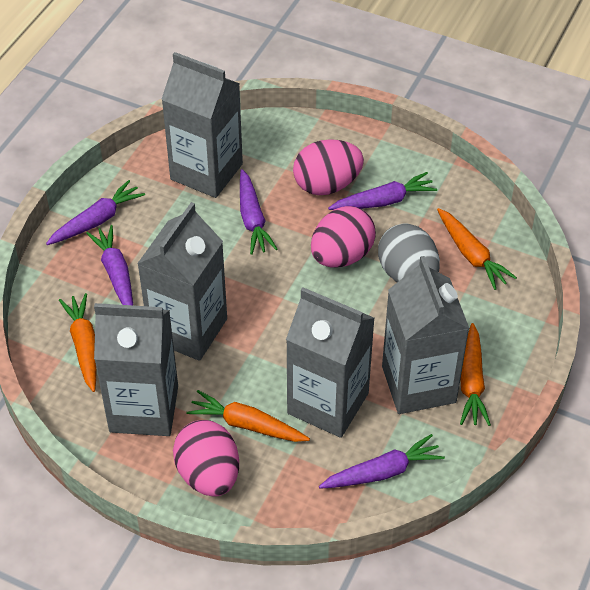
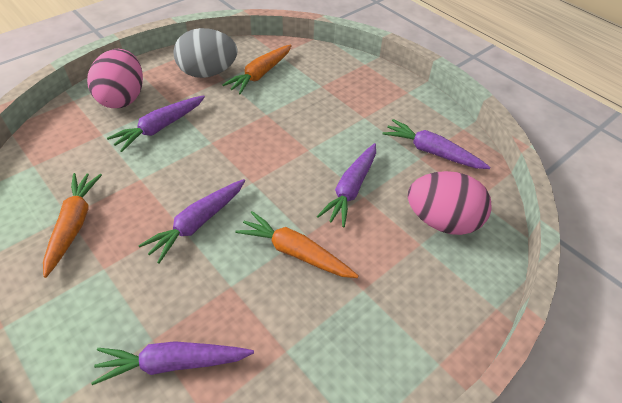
grey carton: [94,303,178,436] [137,202,227,361] [161,52,243,198] [286,287,375,438] [382,256,470,414] = 5 -> none = 0
orange carrot: [59,293,97,392] [186,390,310,442] [437,208,517,290] [460,323,491,426] = 4 -> [43,173,102,278] [222,44,292,94] [235,211,358,278] = 3
pink egg: [173,420,239,497] [293,139,364,195] [311,206,376,267] = 3 -> [87,49,143,108] [407,171,492,235] = 2

